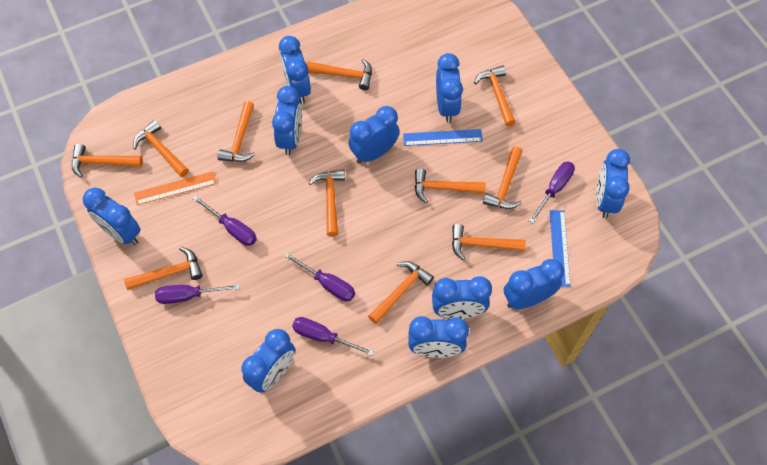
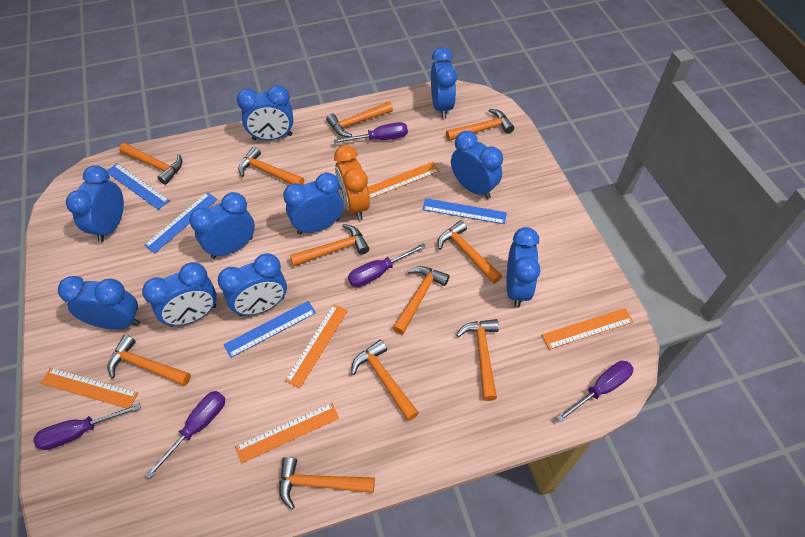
blue ruler: [403,129,483,146] [550,210,571,287] = 2 -> [107,163,170,210] [144,192,218,253] [224,301,316,358] [422,198,507,224] = 4
orange clock: none = 0 -> [334,145,370,220] = 1
orange ruler: [134,171,217,205] = 1 -> [41,368,138,408] [235,403,339,464] [285,304,348,388] [368,162,440,199] [542,308,633,350] = 5

